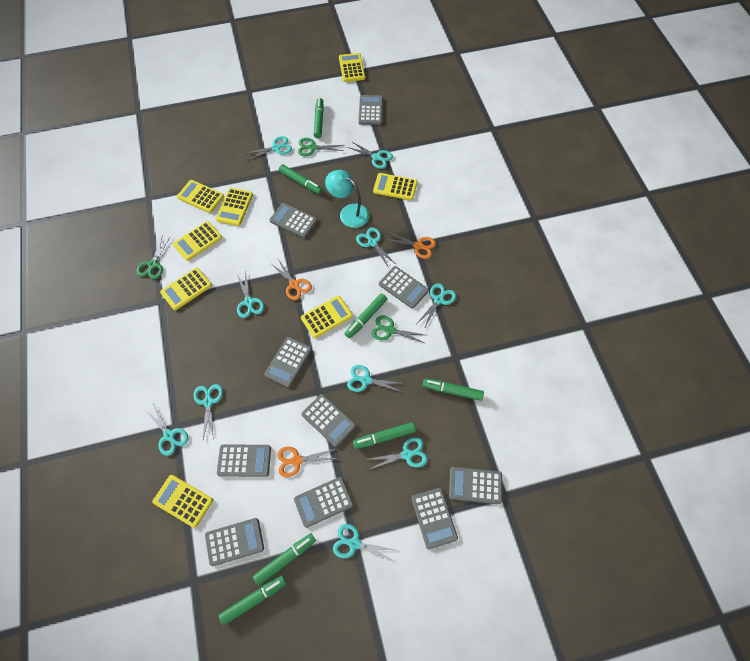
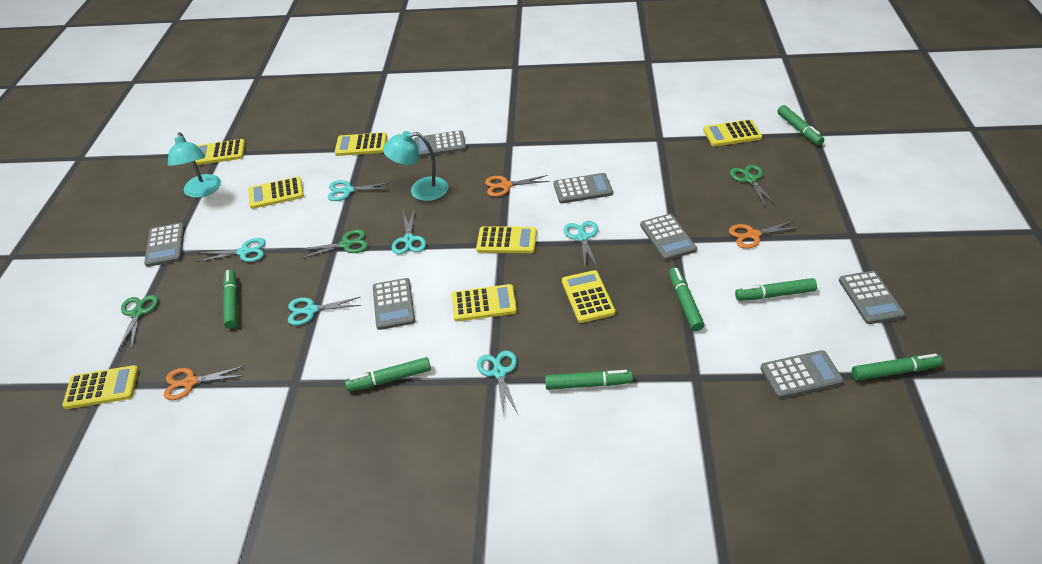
grey calculator: [205,518,264,566] [217,444,271,477] [264,337,312,388] [269,203,317,238] [294,477,353,528] [302,394,356,447] [358,95,383,125] [379,266,429,309] [411,488,458,549] [449,467,502,504] = 10 -> [144,223,185,267] [373,278,415,330] [414,130,466,157] [554,173,613,204] [640,214,697,260] [760,350,844,399] [839,271,905,324] = 7
turquoise lamp: [325,170,369,228] = 1 -> [168,132,221,198] [383,131,448,201] = 2
turquoise scissors: [145,404,188,456] [194,384,223,440] [237,271,264,318] [244,136,292,160] [333,524,396,561] [347,141,393,169] [347,365,406,393] [356,228,397,268] [369,437,428,470] [417,283,456,329] = 10 -> [196,238,266,262] [288,297,361,326] [328,180,391,201] [392,211,426,254] [477,351,518,415] [564,221,598,268] = 6

